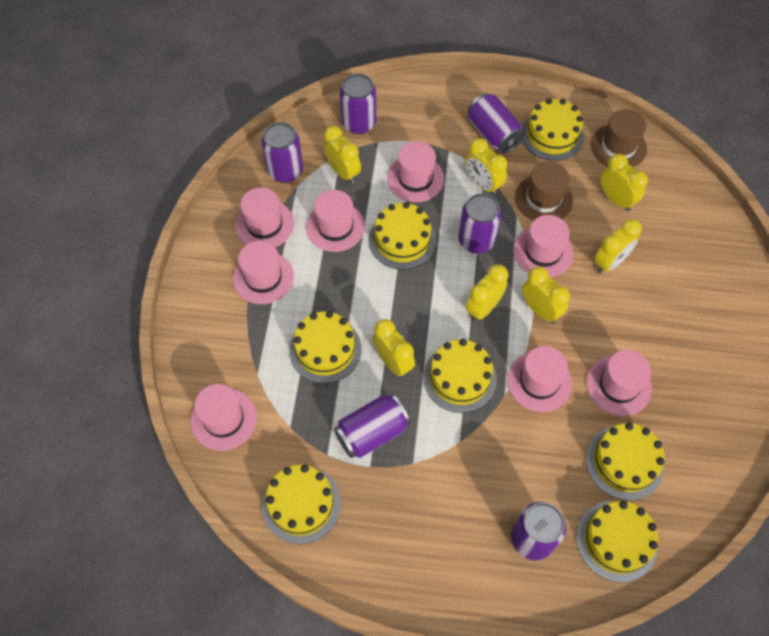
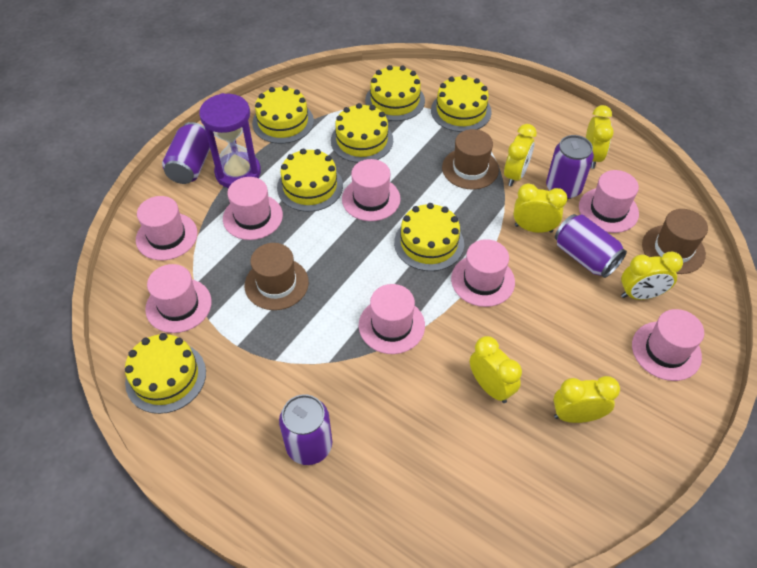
brown hat: [515,161,573,221] [591,109,647,167] = 2 -> [245,243,309,310] [442,129,499,190] [642,209,708,274] = 3
purple can: [262,122,303,183] [334,394,410,458] [340,73,376,134] [458,193,502,253] [468,93,524,154] [511,502,566,560] = 6 -> [162,122,210,184] [279,394,332,465] [546,135,594,199] [555,214,627,278] = 4
purple hourglass: none = 0 -> [199,93,261,188] = 1
yellow clock: [323,126,361,184] [373,319,415,378] [465,138,507,195] [466,264,508,322] [522,266,570,324] [594,219,642,274] [600,154,648,211] = 7 -> [470,336,522,403] [504,124,537,187] [513,183,567,233] [553,376,620,423] [586,105,614,169] [621,252,683,300] = 6

